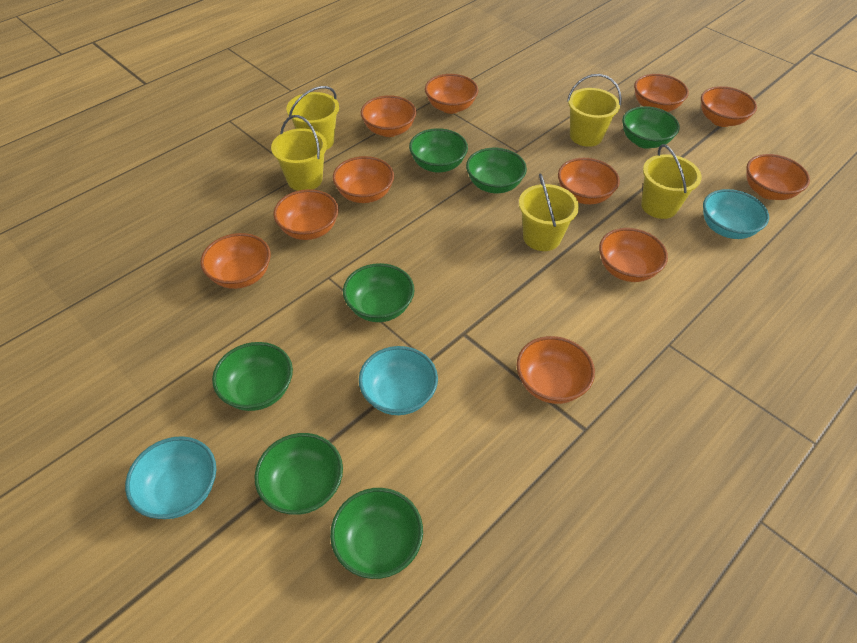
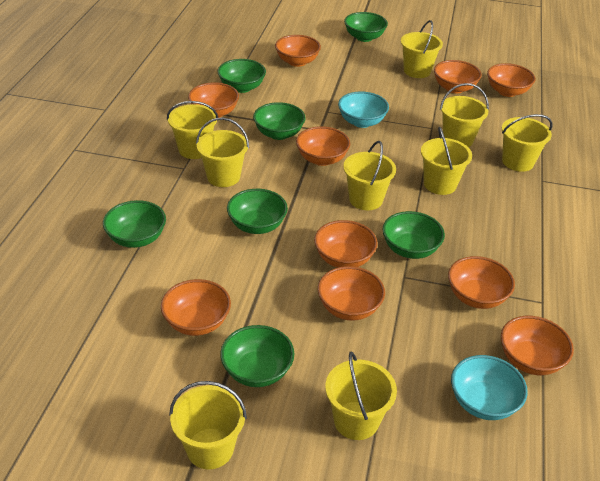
orange bowl: [200,233,271,289] [273,189,339,240] [333,156,394,203] [361,95,417,137] [425,74,478,114] [516,336,595,404] [558,158,620,204] [599,228,668,282] [634,74,689,112] [701,86,757,127] [746,154,810,200] = 11 -> [161,279,231,336] [188,82,239,118] [275,35,321,67] [296,126,350,166] [314,220,378,268] [318,266,385,321] [434,60,482,93] [448,256,515,309] [487,63,535,97] [501,316,574,375] = 10
turquoise bowl: [125,436,216,519] [359,346,438,415] [703,189,769,239] = 3 -> [338,91,389,128] [451,355,528,420] = 2
yellow bucket: [271,115,327,191] [286,86,339,150] [519,173,579,251] [567,74,622,147] [641,144,702,219] = 5 -> [167,101,218,159] [169,381,247,469] [196,117,249,187] [325,352,397,440] [343,141,396,210] [401,20,443,78] [421,127,472,195] [440,83,489,147] [502,114,552,172] = 9

